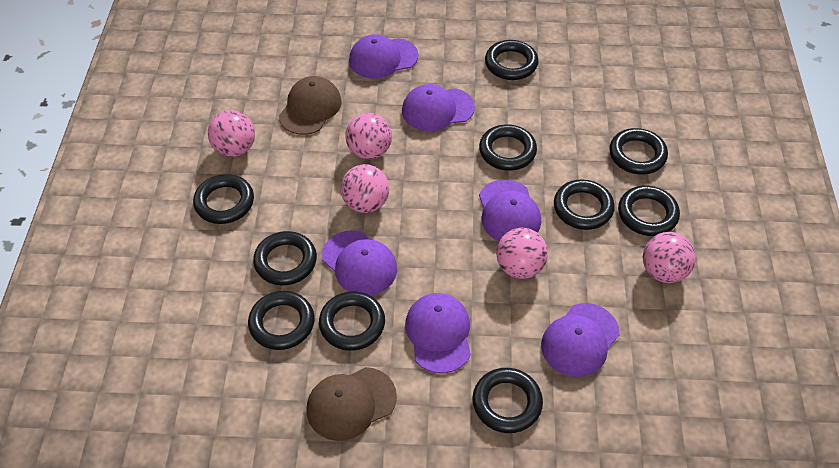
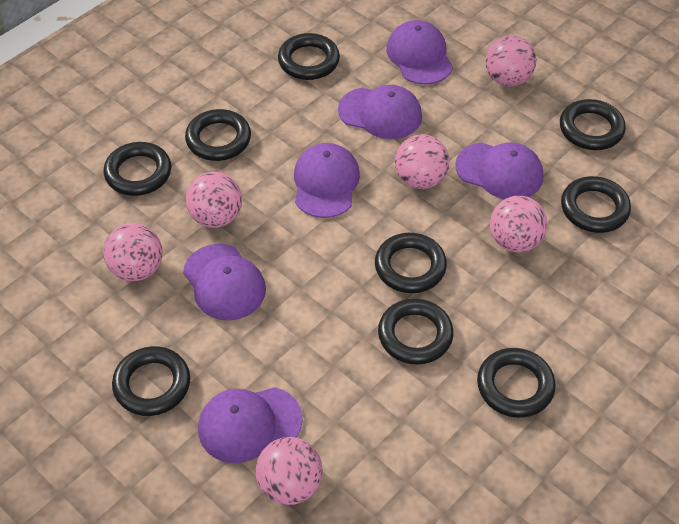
black ring: [193,174,254,224] [248,291,314,350] [253,231,317,285] [319,291,385,351] [472,368,543,433] [479,125,537,171] [485,40,538,80] [554,179,615,230] [609,128,668,175] [618,186,680,236] = 10 -> [104,142,171,196] [112,346,190,416] [185,109,251,161] [278,33,340,80] [375,233,447,293] [378,299,453,365] [477,348,556,418] [560,99,626,150] [561,176,631,233] = 9
brown cap: [279,76,342,135] [307,367,397,441] = 2 -> none = 0
pink ball: [208,110,255,157] [341,164,389,213] [345,113,392,159] [496,228,548,279] [643,232,696,283] = 5 -> [103,223,163,281] [186,172,242,228] [256,437,323,505] [395,134,449,189] [485,35,536,87] [490,196,548,252] = 6

